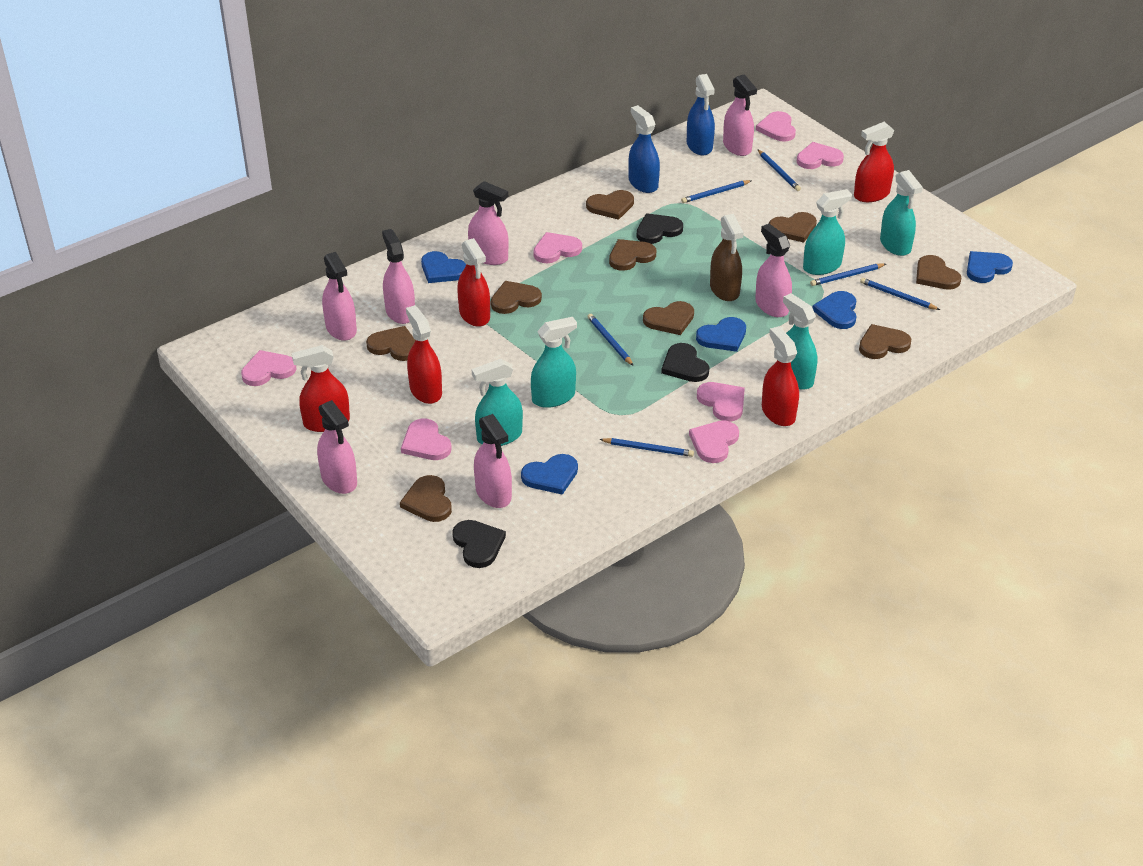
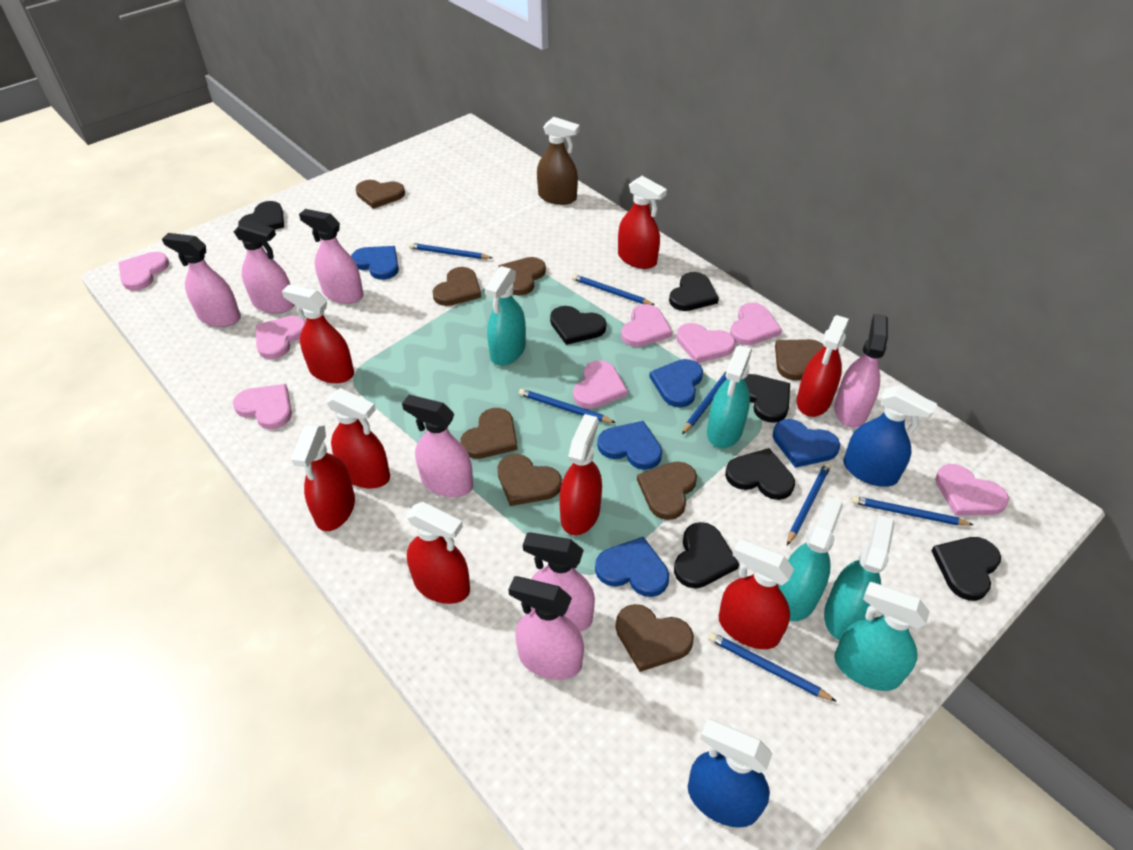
black heart: [452,520,506,568] [637,213,683,244] [661,343,710,382] = 3 -> [238,201,284,230] [550,306,606,345] [669,272,719,311] [674,522,739,588] [725,448,795,500] [744,374,790,423] [931,537,1001,601] = 7
blue pencil: [587,314,633,366] [599,438,694,457] [681,180,752,203] [757,149,801,191] [810,263,886,286] [860,278,940,310] = 6 -> [409,243,493,259] [519,389,616,423] [572,274,655,305] [682,370,727,434] [708,632,837,702] [787,462,831,545] [852,496,974,525] = 7
brown heart: [366,326,415,361] [400,475,452,522] [491,281,542,314] [586,190,634,220] [609,239,656,271] [643,301,694,335] [769,212,817,243] [859,324,911,359] [916,255,961,290] = 9 -> [356,180,405,209] [433,267,481,306] [460,408,518,459] [497,454,562,506] [499,257,546,296] [615,604,694,672] [637,461,697,520] [775,339,824,381] = 8
pink heart: [241,350,297,386] [401,419,452,460] [533,232,582,263] [689,420,739,463] [697,382,745,422] [756,111,796,142] [797,142,844,169] = 7 -> [119,252,169,291] [233,384,292,429] [256,316,306,359] [573,360,628,409] [621,304,672,347] [676,323,735,363] [730,303,782,345] [935,464,1009,516] = 8
red spray bottle: [292,345,350,432] [406,305,442,404] [457,238,490,327] [762,326,799,426] [854,122,895,202] = 5 -> [282,285,354,383] [291,424,355,531] [326,388,390,489] [406,502,470,604] [559,414,602,535] [618,176,667,269] [719,539,794,649] [796,315,849,417] = 8

